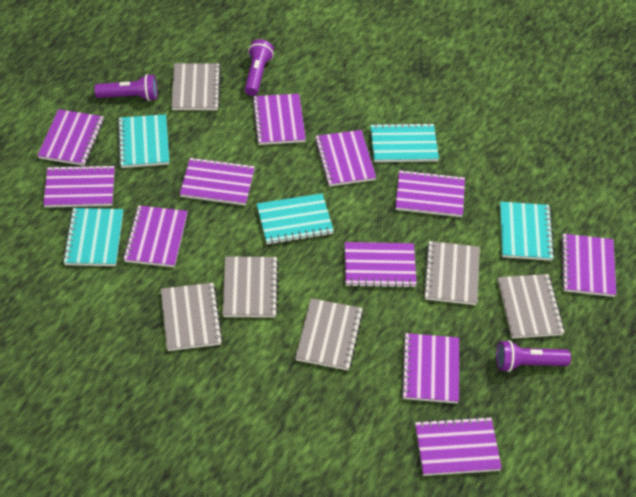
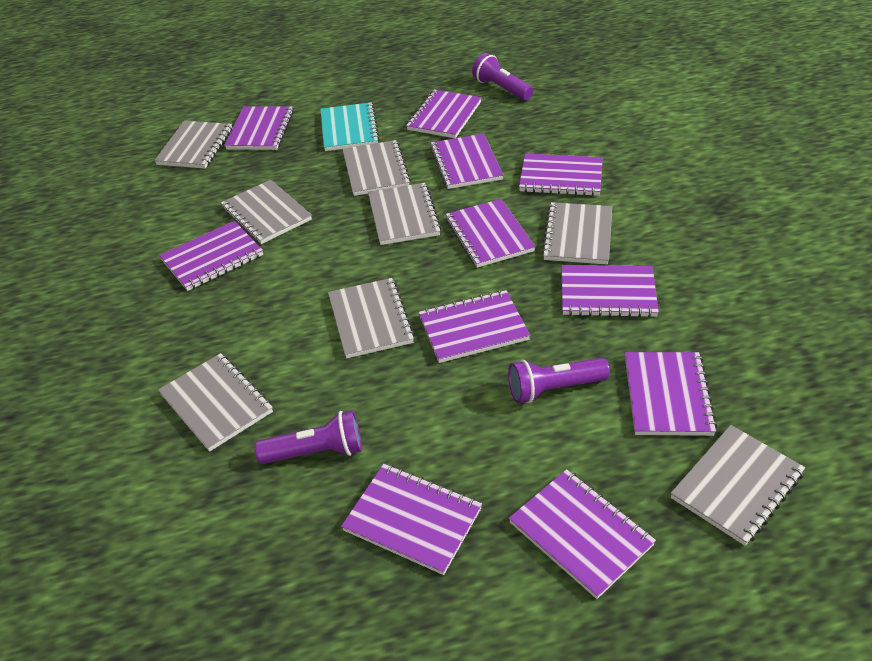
grey notebook: [161,283,223,351] [171,63,221,110] [223,256,279,318] [295,298,364,370] [423,241,480,305] [498,274,565,339] = 6 -> [154,121,233,169] [158,353,273,452] [221,180,312,244] [328,278,415,358] [343,140,411,196] [368,183,442,245] [541,202,612,264] [671,425,805,546] = 8
turquoise notebook: [63,208,123,266] [117,114,169,168] [257,193,334,245] [370,123,439,162] [500,202,555,261] = 5 -> [320,102,380,151] = 1

